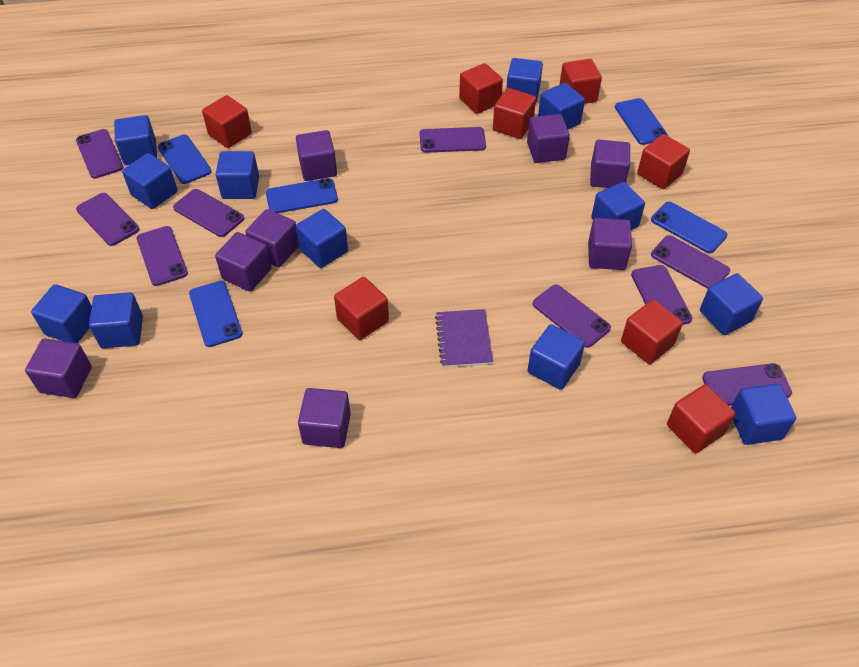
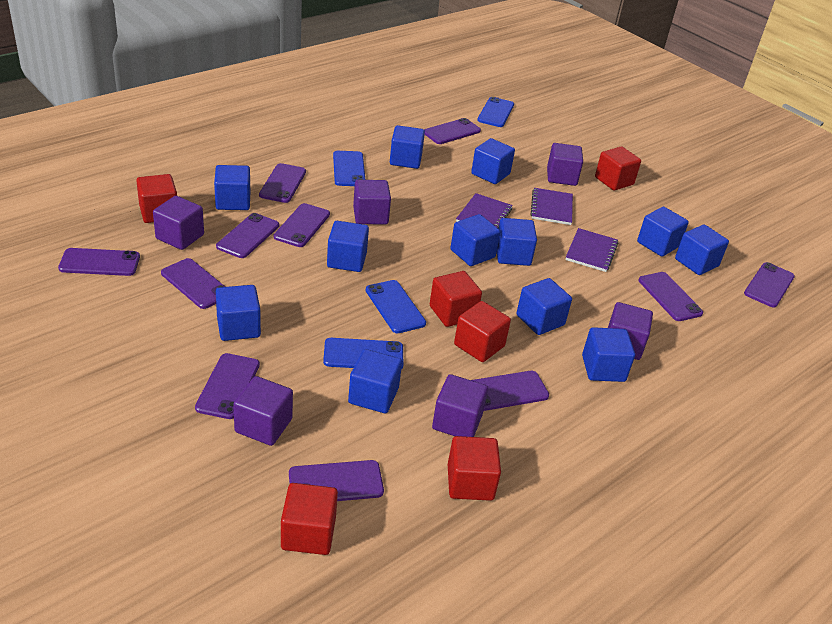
blue phone: [158,134,212,184] [189,281,242,347] [266,178,338,213] [615,98,668,145] [651,202,728,253] = 5 -> [323,338,403,370] [333,151,366,186] [366,280,426,333] [477,97,514,127] = 4
purple cube: [25,339,92,398] [215,232,271,291] [245,209,299,267] [296,130,337,181] [298,388,351,448] [527,114,570,163] [588,218,632,270] [590,140,630,188] = 8 -> [153,196,204,250] [233,376,293,446] [353,180,391,224] [432,374,488,437] [547,143,583,186] [608,302,653,360] = 6
purple notebook: [435,309,493,367] = 1 -> [456,193,513,229] [530,188,573,225] [565,228,618,272] = 3
purple phone: [76,129,124,179] [76,193,140,246] [137,226,188,286] [173,189,244,237] [420,127,486,153] [533,285,611,348] [631,265,692,325] [651,235,730,289] [702,363,792,406] = 9 -> [58,248,140,276] [161,258,225,309] [195,353,260,419] [216,213,279,258] [259,163,306,203] [274,203,330,247] [289,460,384,501] [424,118,481,144] [471,371,549,411] [638,272,703,321] [744,262,795,307] = 11
red cube: [202,95,252,148] [334,277,389,340] [459,63,503,114] [493,88,536,139] [560,59,602,104] [621,300,683,364] [637,134,690,189] [667,384,735,453] = 8 -> [136,174,177,223] [281,483,338,555] [430,271,482,327] [448,436,501,501] [454,301,511,362] [595,146,641,191] = 6

